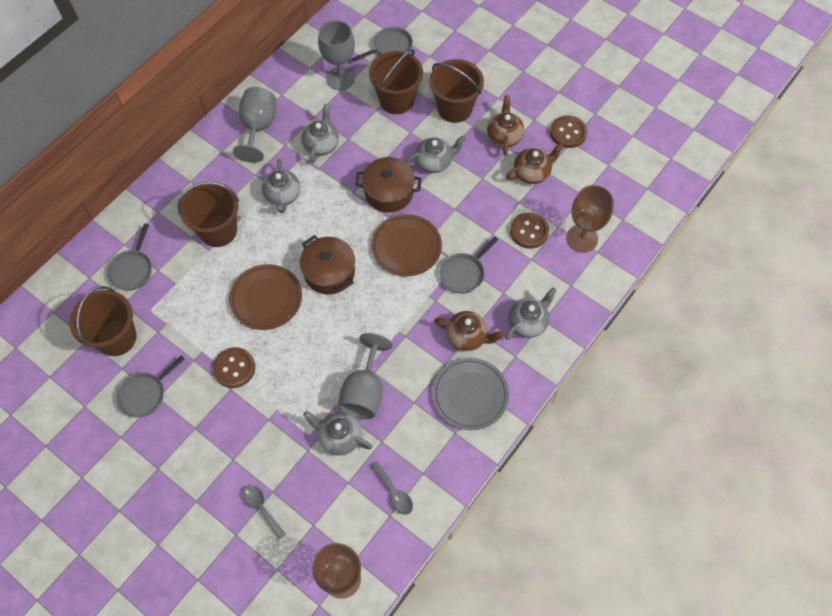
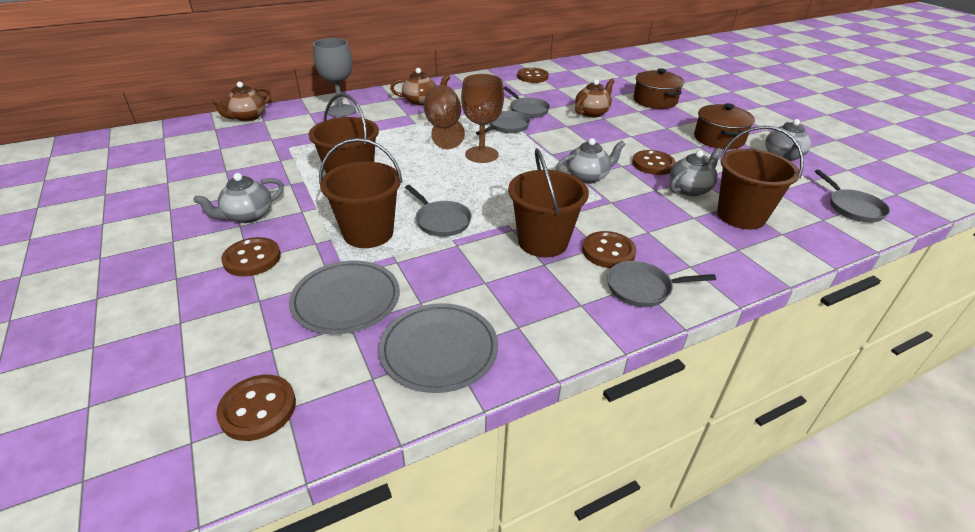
brown button: [213,347,255,388] [510,212,549,249] [550,115,587,148] = 3 -> [216,375,296,441] [221,237,281,276] [517,68,549,83] [582,231,637,268] [632,150,676,175] = 5
brown plate: [229,264,302,330] [371,214,442,277] = 2 -> none = 0
grey goblet: [233,87,276,163] [318,20,355,90] [338,333,393,419] = 3 -> [313,38,356,117] = 1
grey pan: [107,224,152,291] [116,355,185,417] [353,27,413,61] [440,237,498,294] = 4 -> [405,185,472,237] [476,111,530,135] [503,86,550,118] [607,261,716,307] [815,169,890,222] = 5
grey plate: [432,357,509,430] = 1 -> [289,261,400,334] [379,303,498,393] = 2
grey spoon: [243,485,286,539] [371,461,413,515] = 2 -> none = 0
grey teapot: [262,159,300,213] [301,104,339,163] [303,411,372,456] [405,135,466,173] [505,287,557,340] = 5 -> [193,173,284,223] [556,138,626,184] [669,148,722,197] [765,119,811,161] = 4

